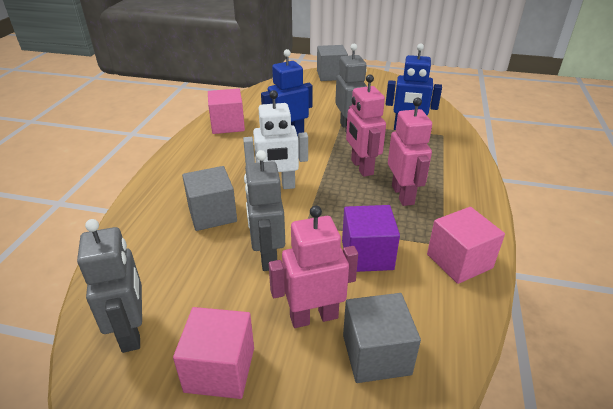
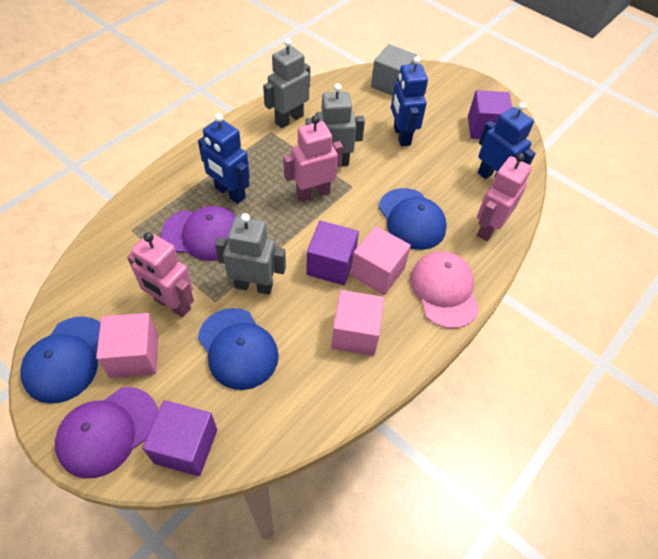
blue cap: none = 0 -> [20,317,101,404] [198,308,279,390] [379,188,447,250] = 3
blue robot: [261,49,313,136] [386,43,442,130] = 2 -> [198,114,250,204] [391,56,428,146] [478,102,536,179] = 3
grey cube: [182,166,237,231] [317,45,348,81] [343,293,421,383] = 3 -> [371,44,417,96] = 1
pink cap: none = 0 -> [410,251,479,328] = 1
purple cap: none = 0 -> [55,387,158,478] [161,206,236,261] = 2
purple cube: [342,205,400,272] = 1 -> [142,400,217,476] [306,221,359,285] [468,90,512,139] = 3
white robot: [243,90,308,189] = 1 -> none = 0

